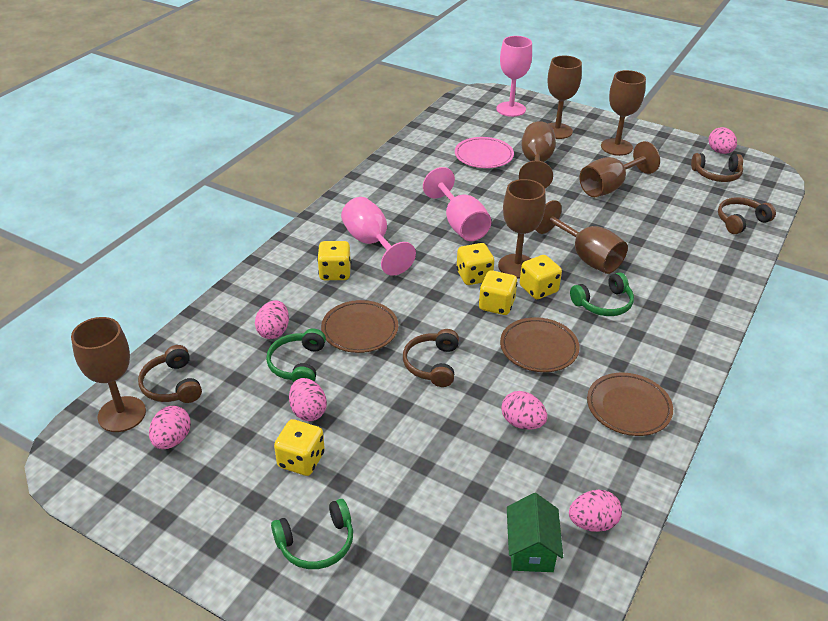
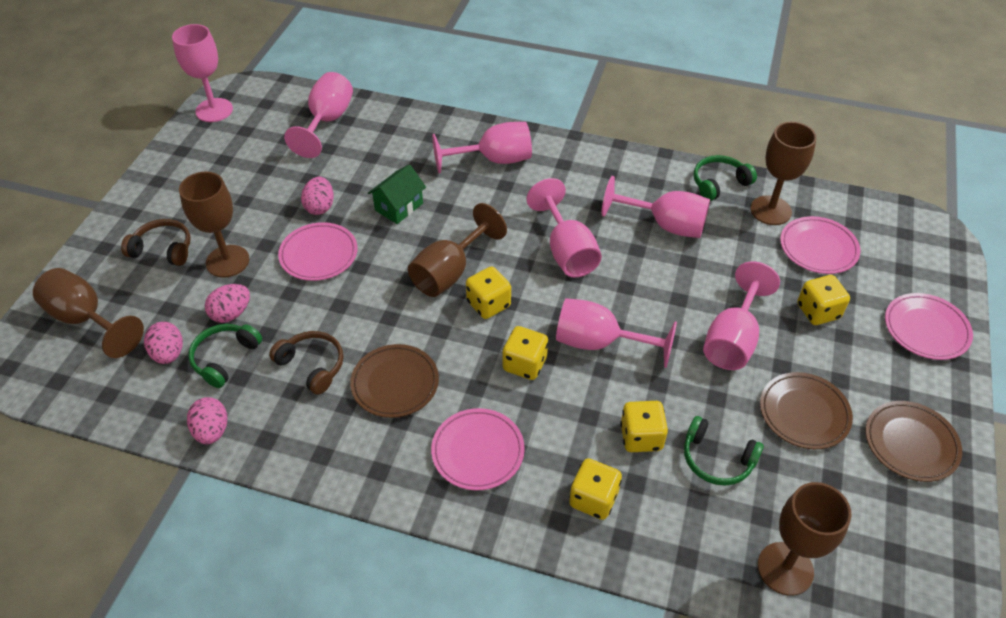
brown goblet: [71,317,146,432] [498,179,546,279] [519,121,556,188] [535,200,628,274] [548,55,582,139] [579,141,660,197] [601,70,646,156] = 7 -> [33,268,144,358] [179,172,249,278] [408,203,507,297] [750,122,817,225] [758,482,852,596] = 5
brown headphones: [138,345,202,403] [403,329,459,387] [691,153,743,182] [718,197,776,234] = 4 -> [121,219,191,266] [269,331,343,395] = 2
pink egg: [149,406,191,449] [255,300,289,339] [289,378,327,421] [501,391,547,430] [569,490,622,532] [709,127,737,154] = 6 -> [144,322,183,364] [187,397,227,444] [205,284,250,323] [301,177,334,215] = 4
pink goblet: [341,197,416,276] [423,167,491,241] [496,36,532,117] = 3 -> [172,24,233,122] [284,72,353,158] [432,122,532,173] [526,178,602,278] [556,298,677,368] [601,176,710,238] [703,261,780,370] = 7
pink plate: [455,137,514,168] = 1 -> [278,222,358,281] [431,408,525,490] [780,216,860,274] [885,293,973,360] = 4

